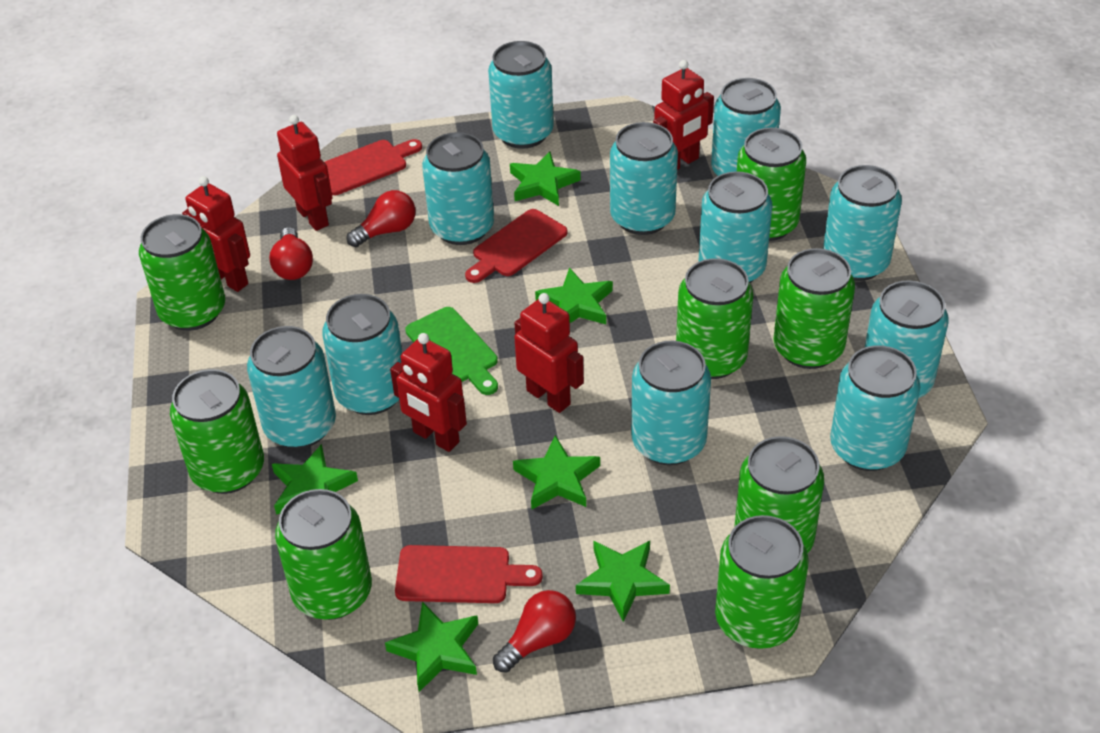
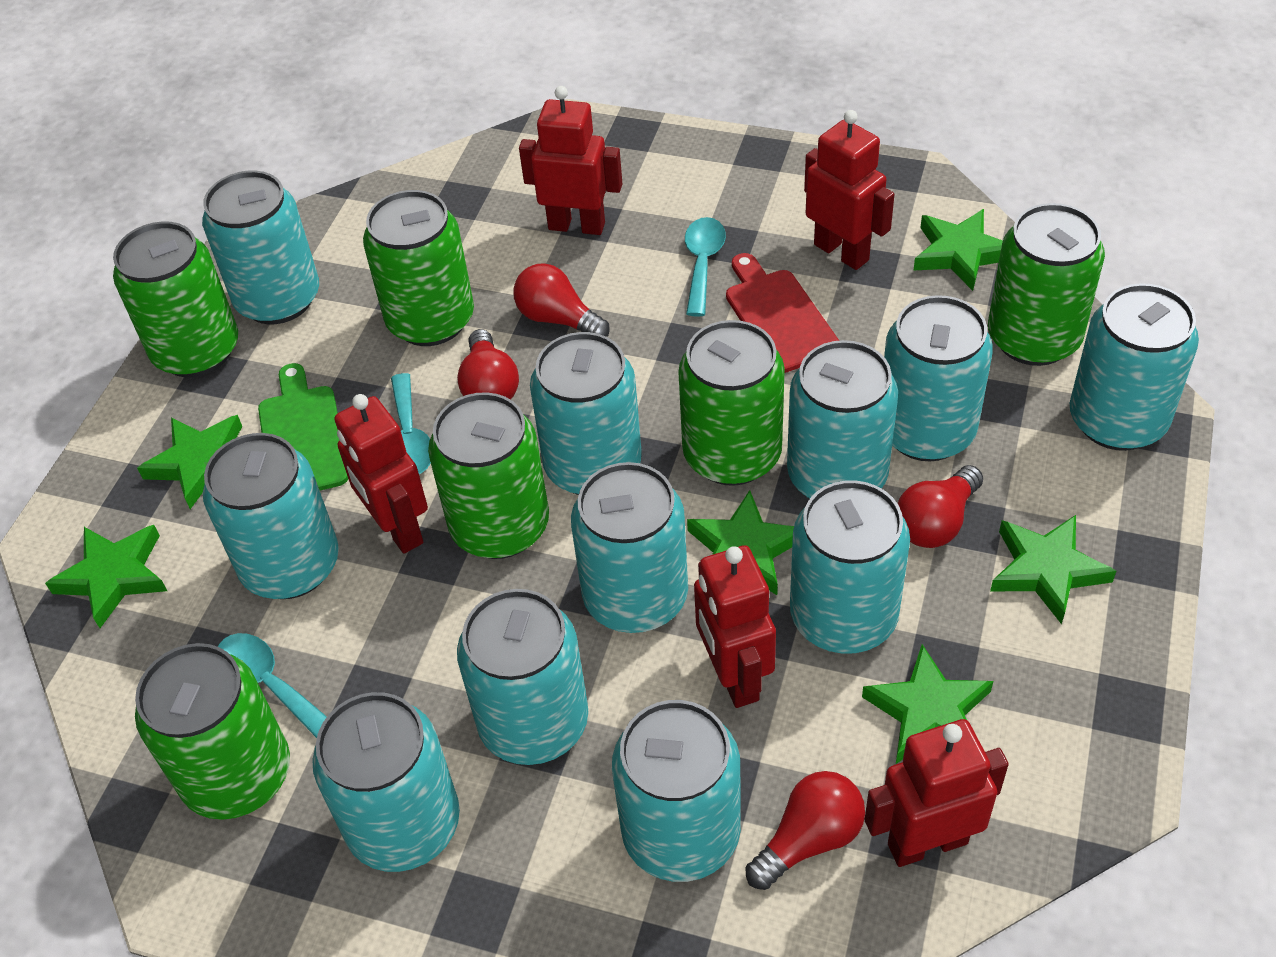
green can: [139,214,225,331] [170,369,264,494] [275,489,372,620] [676,258,754,379] [715,515,809,649] [734,436,824,554] [737,128,806,241] [773,248,855,369] = 8 -> [113,221,238,377] [135,643,290,820] [363,190,474,346] [428,392,549,559] [678,320,785,486] [988,203,1105,366] = 6
red cutting board: [325,139,422,195] [395,545,543,603] [465,209,568,283] = 3 -> [726,253,839,373] = 1
red light bulb: [269,227,313,280] [346,190,416,247] [493,590,576,673] = 3 -> [457,329,519,400] [513,263,610,337] [745,771,865,890] [898,465,983,548] = 4
turquoise spoon: none = 0 -> [218,633,327,738] [391,373,431,474] [685,217,726,317] = 3

